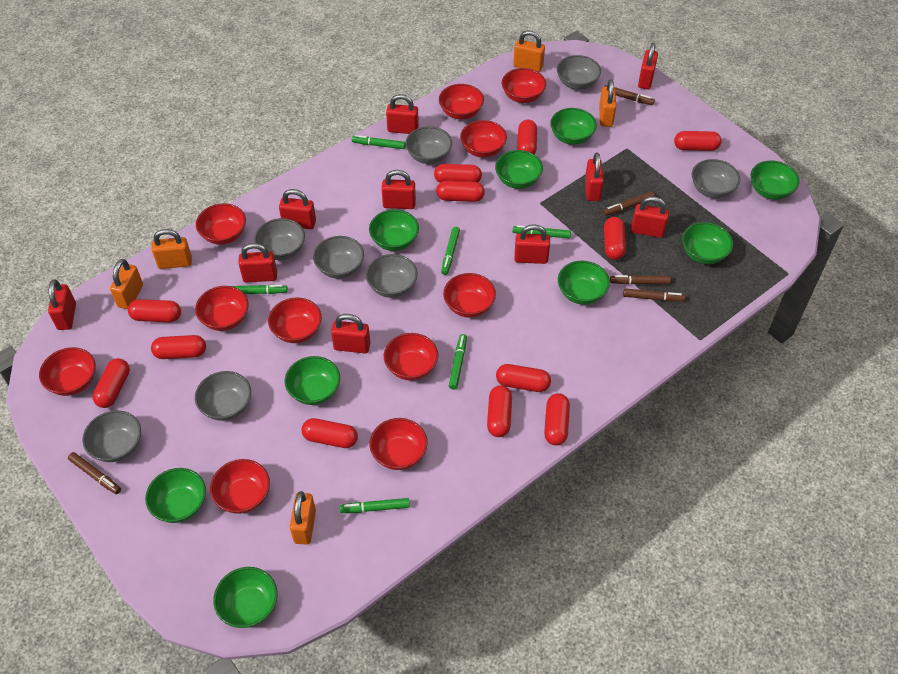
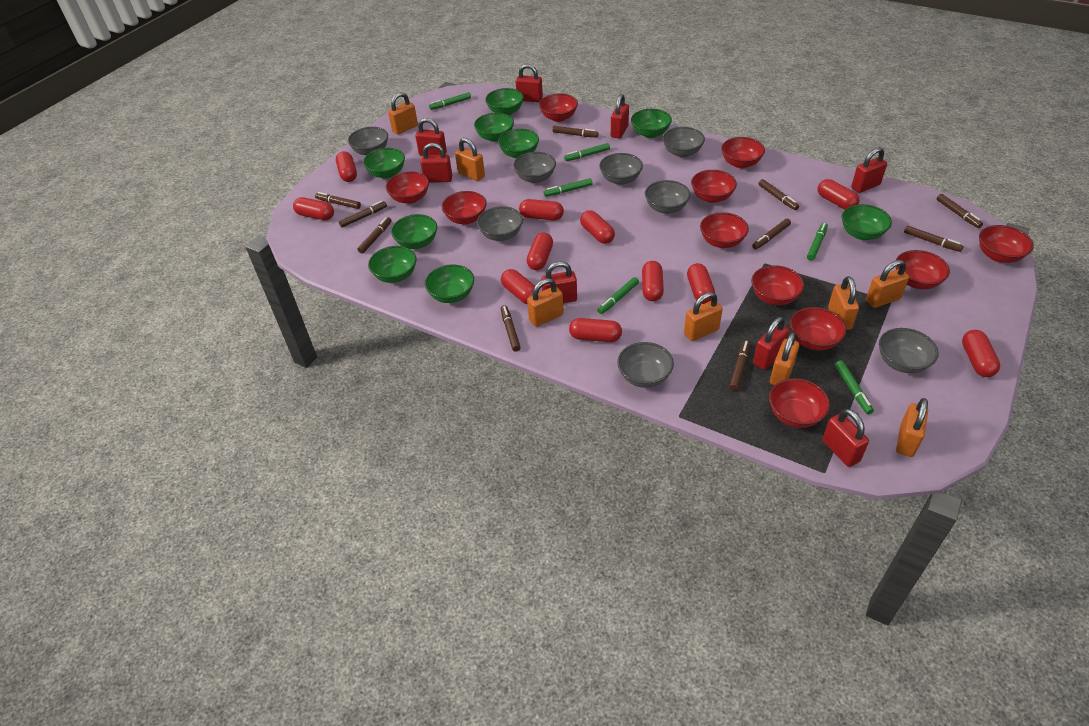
brown marker: [68,452,121,494] [603,191,655,216] [605,85,655,105] [610,275,671,284] [623,288,685,302] = 5 -> [315,192,361,209] [339,201,387,227] [358,217,392,254] [501,305,521,352] [552,126,599,138] [729,340,750,391] [752,218,791,249] [758,179,799,210] [904,226,964,252] [937,194,983,228] = 10
orange padlock: [110,259,143,309] [152,229,192,269] [290,491,316,545] [513,31,545,72] [599,79,616,127] = 5 -> [388,92,418,134] [455,138,485,181] [527,278,564,327] [684,292,723,341] [770,332,799,385] [828,276,859,330] [866,260,909,308] [896,398,928,457] = 8
red capsule: [92,358,130,408] [128,299,181,322] [151,335,206,359] [301,418,358,448] [434,164,482,183] [436,181,485,202] [487,385,512,437] [496,364,551,392] [517,120,537,154] [544,393,570,445] [604,217,626,260] [674,131,722,151] = 12 -> [293,197,334,220] [336,151,357,182] [501,269,539,304] [519,199,564,221] [527,232,553,270] [569,318,622,342] [580,210,615,244] [642,261,664,301] [687,263,715,304] [818,179,860,210] [962,330,1000,377] = 11
red padlock: [48,279,76,330] [238,243,277,282] [279,189,316,229] [331,314,370,353] [381,170,416,209] [386,94,419,134] [514,224,550,264] [585,153,604,201] [631,196,669,238] [638,43,658,89] = 10 -> [415,118,447,156] [420,143,452,183] [516,64,543,102] [541,261,577,303] [611,94,629,138] [753,317,789,370] [822,409,869,467] [851,147,887,193] = 8

